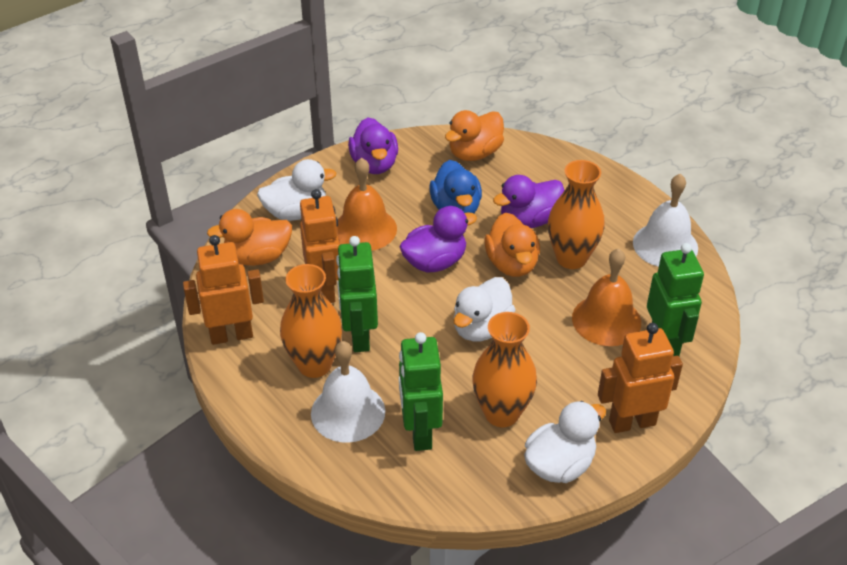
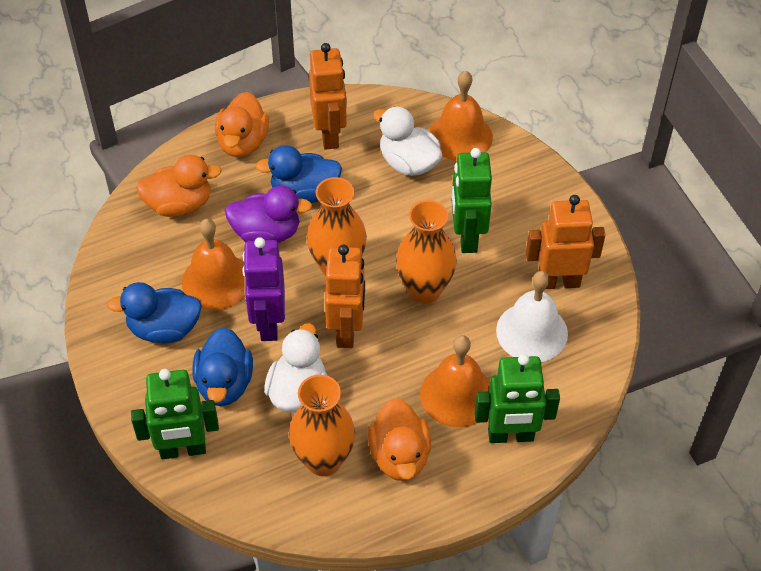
blue duck: [429,160,482,214] = 1 -> [107,282,202,343] [192,327,253,406] [255,145,342,203] = 3
orange bell: [337,158,397,251] [572,248,641,346] = 2 -> [182,219,245,310] [420,335,490,427] [429,71,493,161] = 3
purple duck: [348,117,398,174] [399,206,477,273] [493,175,565,228] = 3 -> [225,186,312,243] = 1
purple robot: none = 0 -> [242,237,285,341] = 1
white bell: [311,341,385,443] [633,174,698,267] = 2 -> [496,271,568,362] = 1
white duck: [257,159,336,221] [453,277,516,342] [524,401,606,483] = 3 -> [264,323,327,413] [373,106,442,176] = 2

